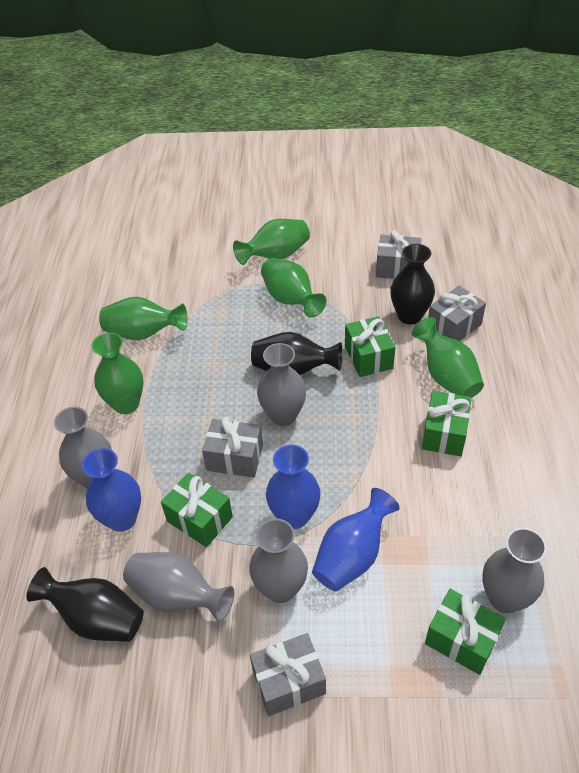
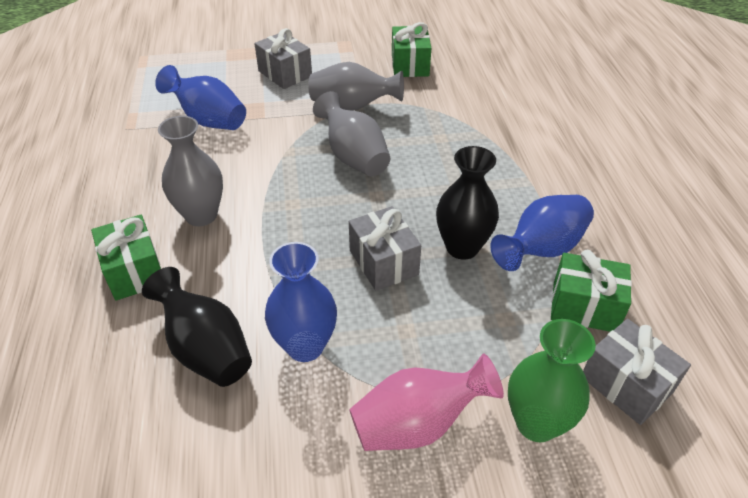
black vase: [26,567,144,642] [251,332,343,375] [390,244,435,324] = 3 -> [142,267,252,387] [436,146,499,260] = 2
green gift: [161,472,233,547] [345,316,395,377] [422,391,472,456] [425,589,506,675] = 4 -> [91,215,161,301] [392,22,431,77] [551,250,632,332] = 3
green vase: [91,332,143,414] [99,296,187,340] [233,219,310,265] [261,258,327,318] [412,317,484,397] = 5 -> [508,319,596,442] = 1
grey gift: [202,417,263,477] [250,633,326,716] [376,230,422,279] [428,286,486,341] = 4 -> [254,28,312,89] [349,206,421,291] [583,319,691,425] = 3
grey vase: [54,407,112,488] [123,552,234,622] [249,518,308,603] [257,343,306,426] [483,528,547,613] = 5 -> [158,116,223,226] [308,62,404,111] [313,91,390,176] = 3
pink vase: none = 0 -> [349,353,504,451] = 1

